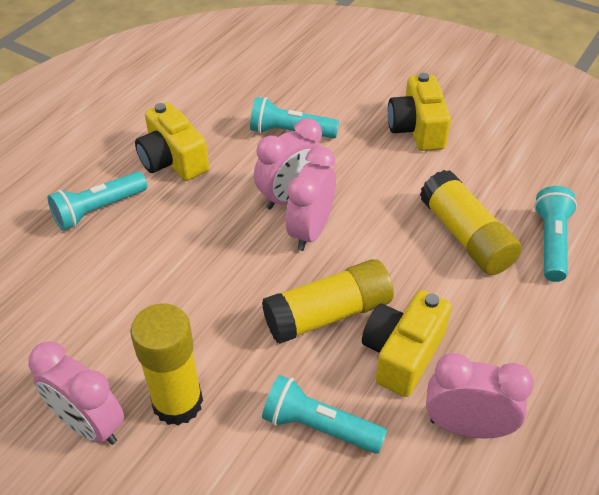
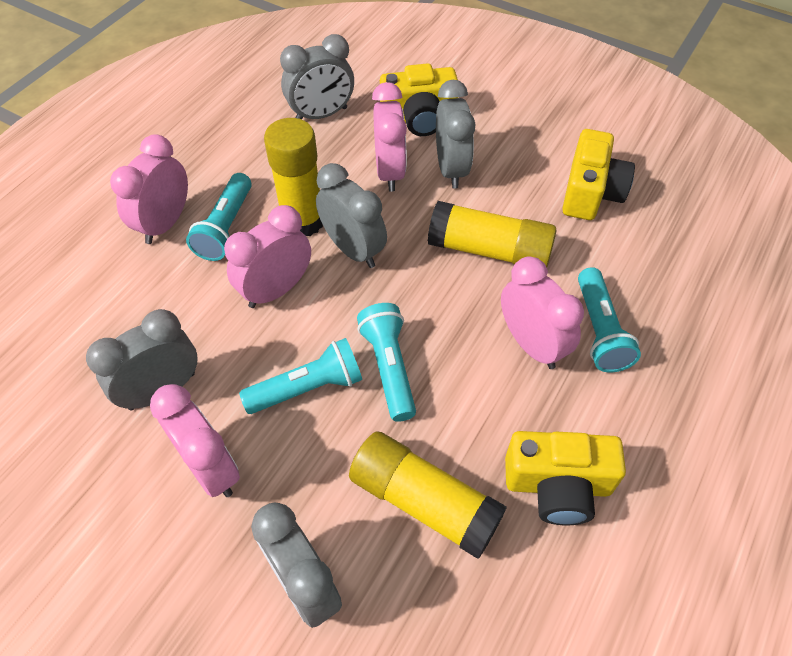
grey clock: none = 0 -> [86,309,198,410] [251,502,342,628] [280,34,354,120] [316,163,387,268] [436,80,475,189] = 5
pink clock: [29,341,124,445] [254,118,322,210] [286,146,336,251] [426,353,534,439] = 4 -> [110,134,188,244] [150,384,240,497] [224,205,311,308] [372,82,407,192] [501,256,584,369] = 5

